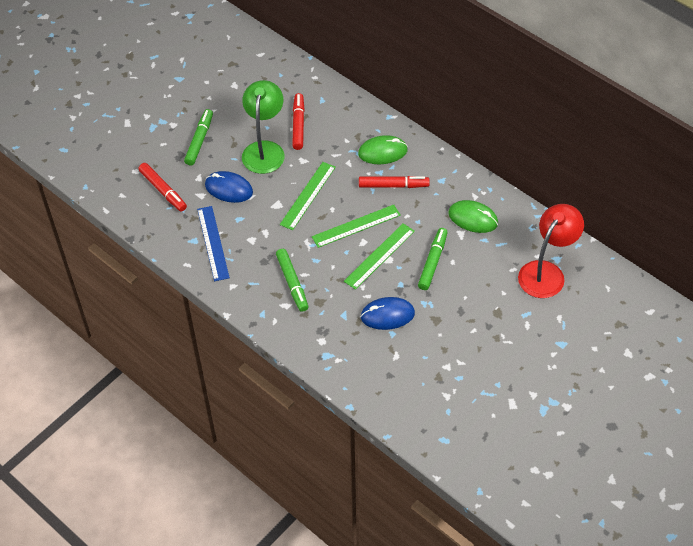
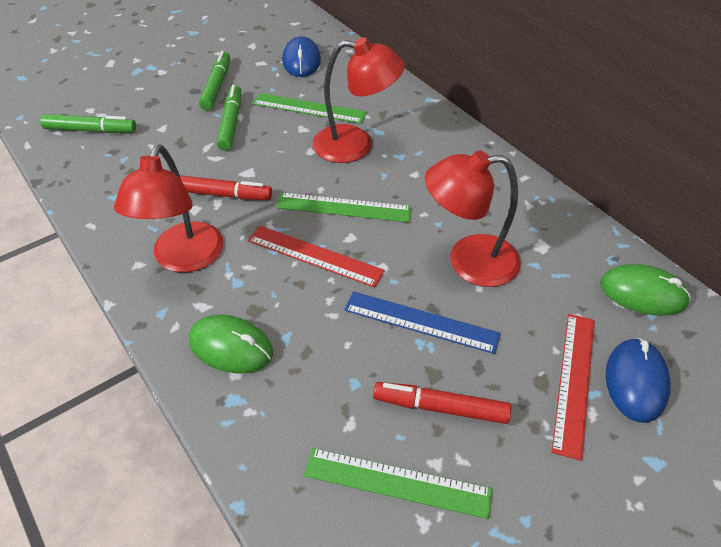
green lamp: [242,80,285,174] = 1 -> none = 0
red lamp: [518,204,584,298] = 1 -> [114,144,224,272] [313,37,405,163] [425,150,521,287] = 3
red marker: [139,163,187,211] [292,93,305,150] [359,176,430,188] = 3 -> [180,175,272,200] [373,382,511,424] = 2
red ruler: none = 0 -> [248,226,385,287] [552,314,595,461] = 2

